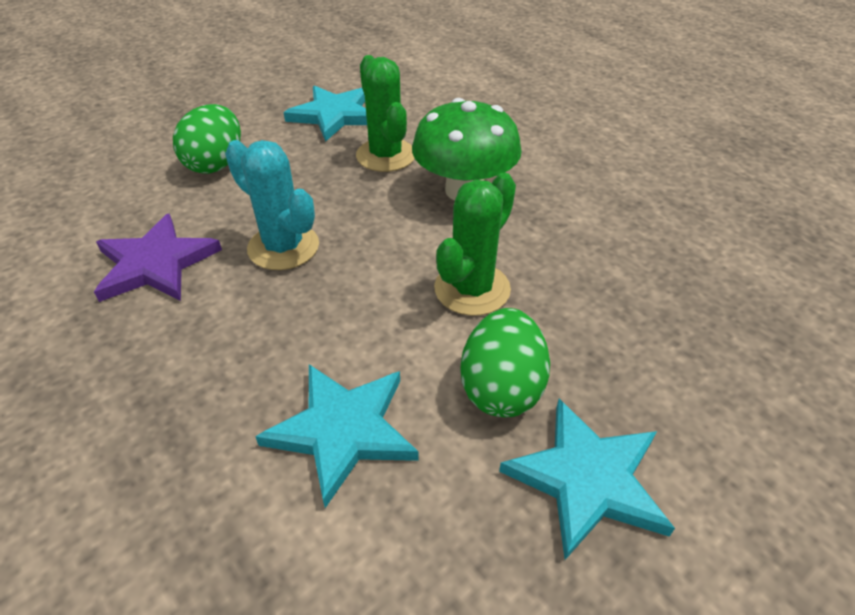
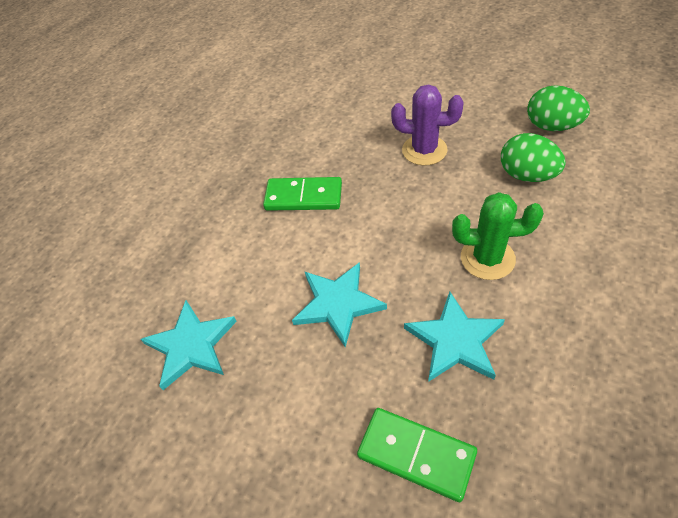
green cactus: [356,55,414,172] [434,173,516,316] = 2 -> [452,192,544,280] = 1
green domino: none = 0 -> [263,177,342,211] [357,408,477,502] = 2
green mushroom: [412,98,522,200] = 1 -> none = 0
purple cactus: none = 0 -> [391,85,464,166] = 1
purple star: [94,213,222,302] = 1 -> none = 0
turquoise cactus: [225,140,319,270] = 1 -> none = 0

